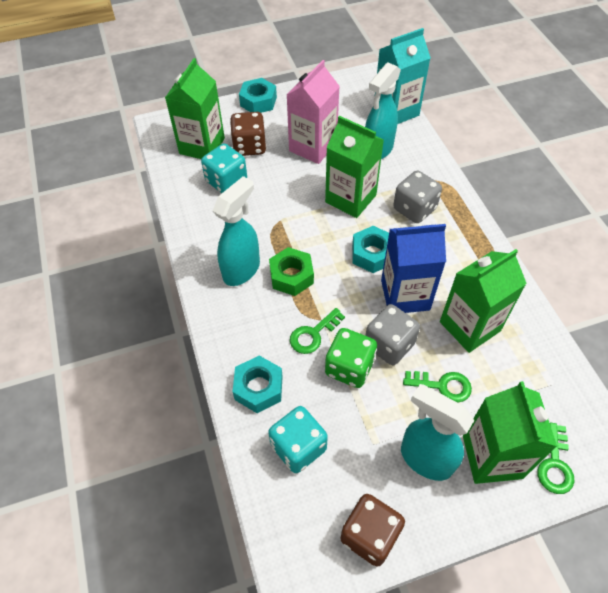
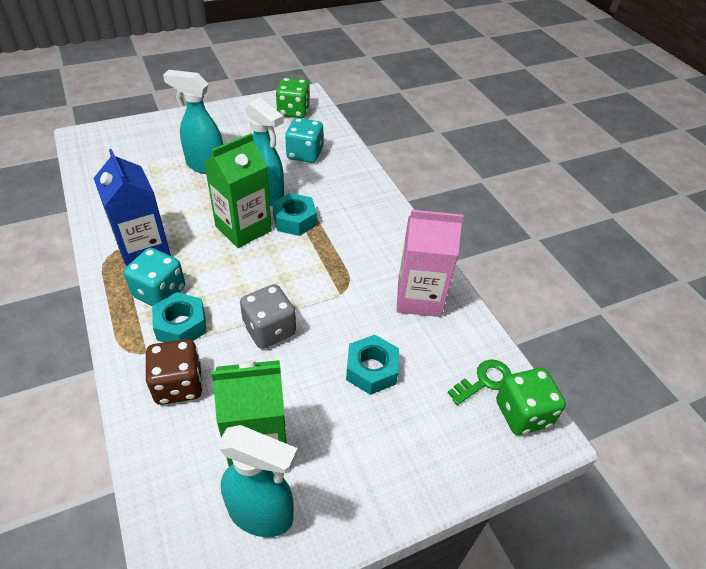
brown dice: [230,112,266,156] [341,494,405,567] = 2 -> [146,339,203,405] = 1
green carton: [165,58,225,159] [325,116,384,218] [440,249,527,353] [463,381,557,484] = 4 -> [204,133,272,248] [212,360,287,467] = 2
green dice: [325,328,377,388] = 1 -> [276,78,310,118] [496,368,566,435] = 2
green key: [290,308,345,354] [403,371,472,403] [537,423,575,494] = 3 -> [448,359,511,405] = 1
green nut: [269,247,314,296] = 1 -> none = 0
grey dice: [365,304,420,365] [393,170,442,223] = 2 -> [240,284,296,349] = 1
turquoise carton: [375,28,431,124] = 1 -> none = 0

